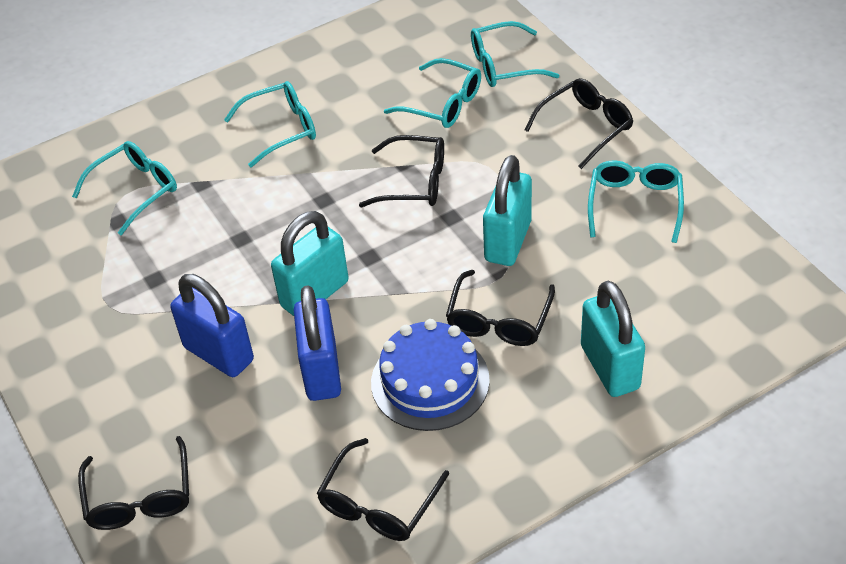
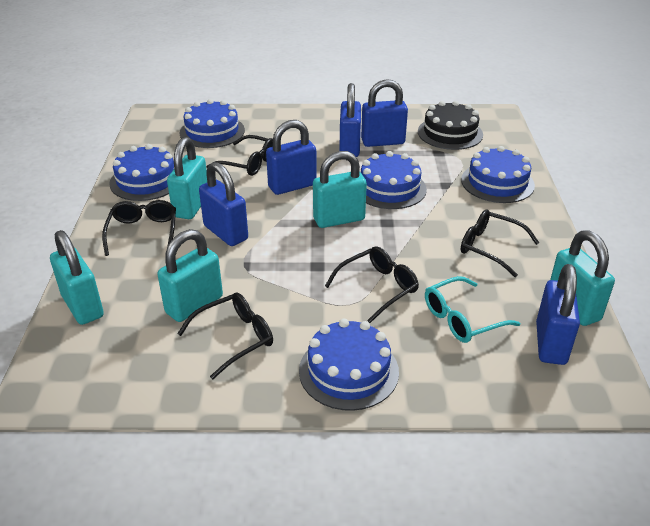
black cake: none = 0 -> [418,101,483,150] = 1
blue cake: [371,319,490,431] = 1 -> [109,144,174,201] [180,99,245,148] [299,319,399,411] [361,151,427,209] [461,146,535,203] = 5
blue padlock: [170,274,254,377] [294,285,341,401] = 2 -> [199,162,248,246] [266,120,317,195] [339,83,361,157] [361,79,408,147] [536,264,580,365] = 5
turquoise glasses: [72,141,177,235] [224,81,316,168] [384,58,481,128] [471,21,560,87] [588,160,684,243] = 5 -> [425,276,520,343] = 1
turquoise padlock: [271,211,349,316] [483,155,532,266] [581,281,645,397] = 3 -> [50,230,104,325] [157,229,223,322] [167,137,207,219] [313,151,367,228] [550,230,615,326] = 5

